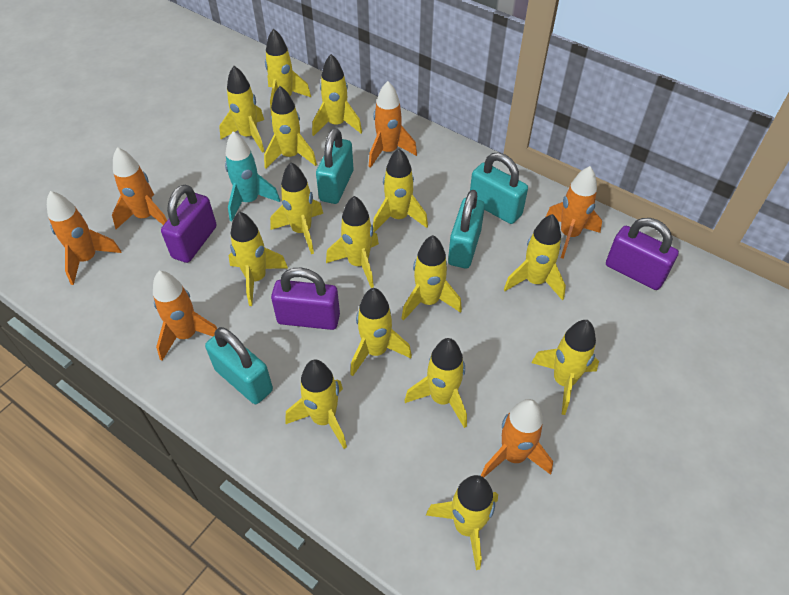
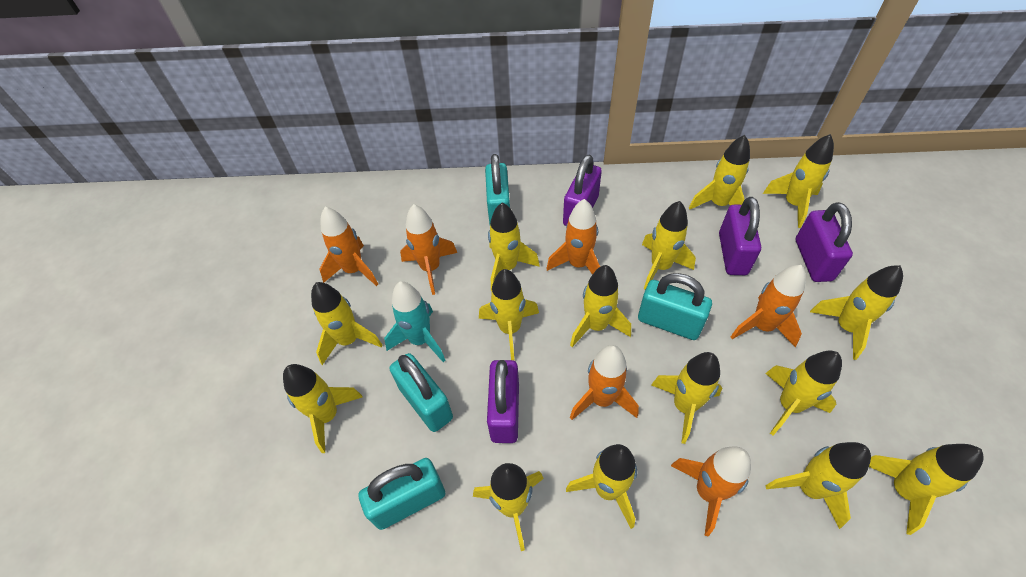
purple padlock: [161,185,217,263] [271,268,340,330] [606,218,679,290] = 3 -> [487,360,519,443] [563,154,602,226] [719,197,761,275] [796,202,853,282] = 4

